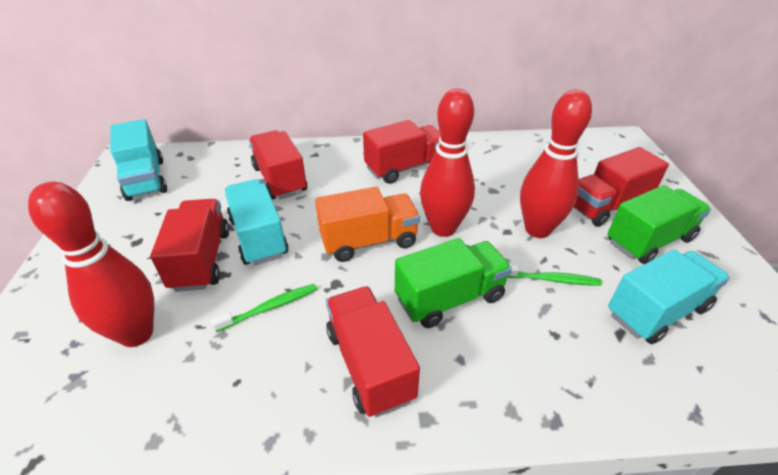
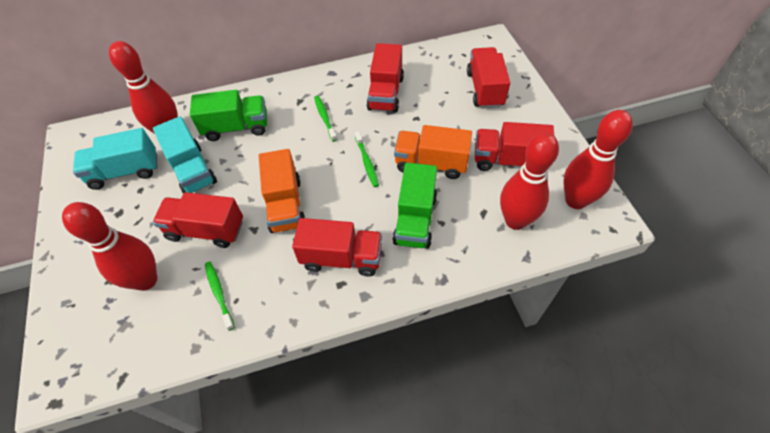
green toothbrush: [211,284,317,332] [507,265,602,286] = 2 -> [205,261,235,331] [314,96,337,142] [355,131,379,187] = 3
orange truck: [315,187,420,262] = 1 -> [259,149,305,233] [394,125,472,179] = 2
red bowling pin: [28,182,154,347] [420,88,475,237] [520,90,592,238] = 3 -> [62,202,157,291] [109,41,178,134] [500,132,559,230] [564,110,633,209] = 4
turquoise truck: [110,119,167,201] [225,179,289,265] [608,249,730,344] = 3 -> [73,128,157,190] [153,116,217,193] = 2

